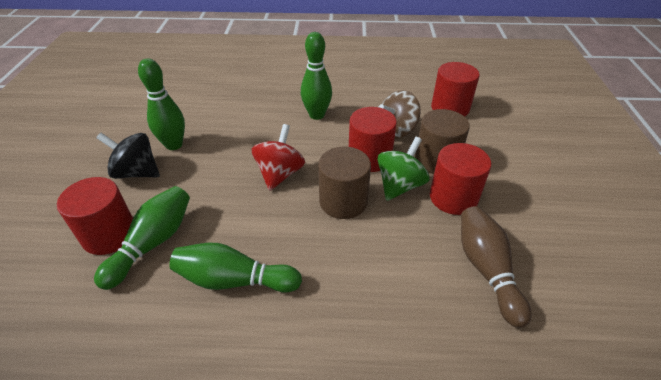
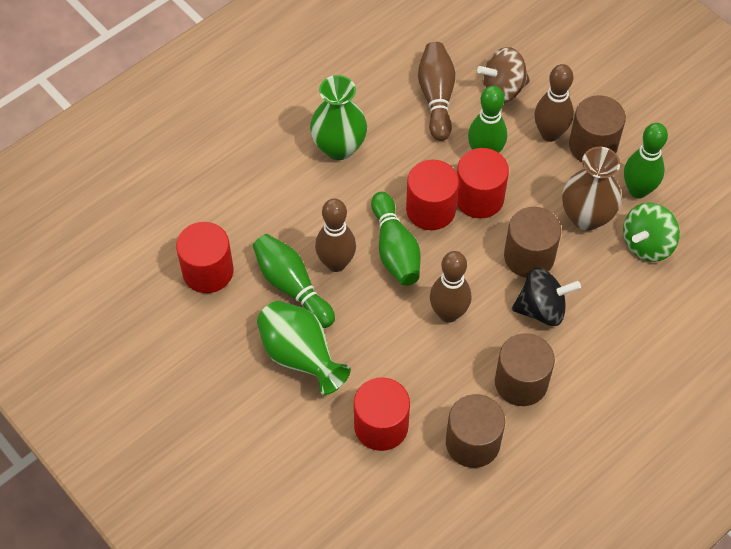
brown bowling pin: [461,206,532,328] = 1 -> [315,199,356,272] [418,42,455,141] [430,251,471,323] [534,64,574,142] = 4
brown cylinder: [318,147,371,219] [415,109,470,174] = 2 -> [446,394,505,468] [495,333,555,406] [504,207,561,278] [569,95,626,162] = 4
brown vase: none = 0 -> [562,147,621,231] = 1
green vase: none = 0 -> [257,301,351,395] [310,75,367,160] = 2
red spinning top: [252,124,305,191] = 1 -> none = 0

